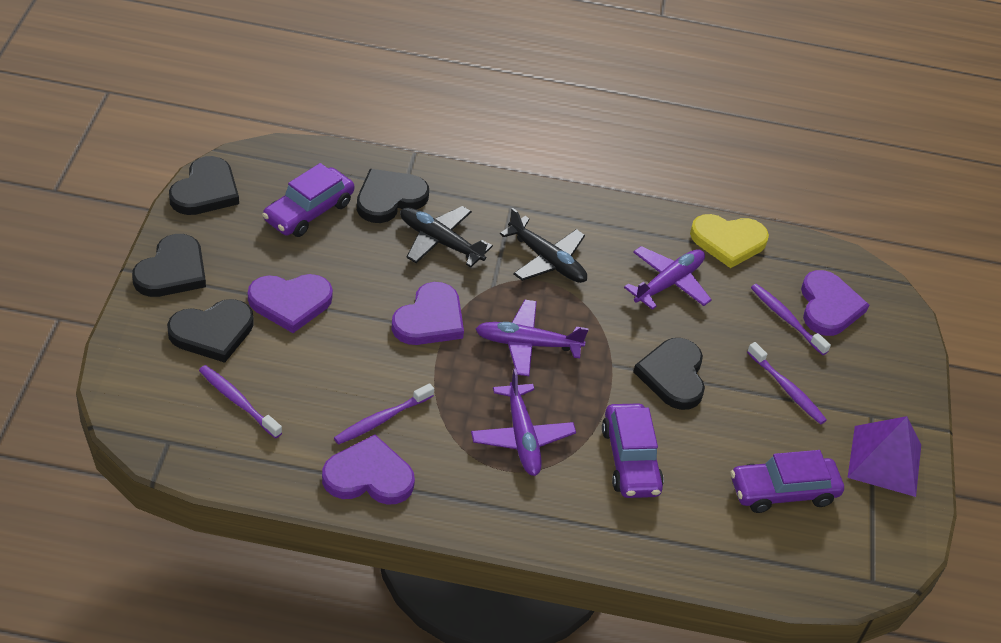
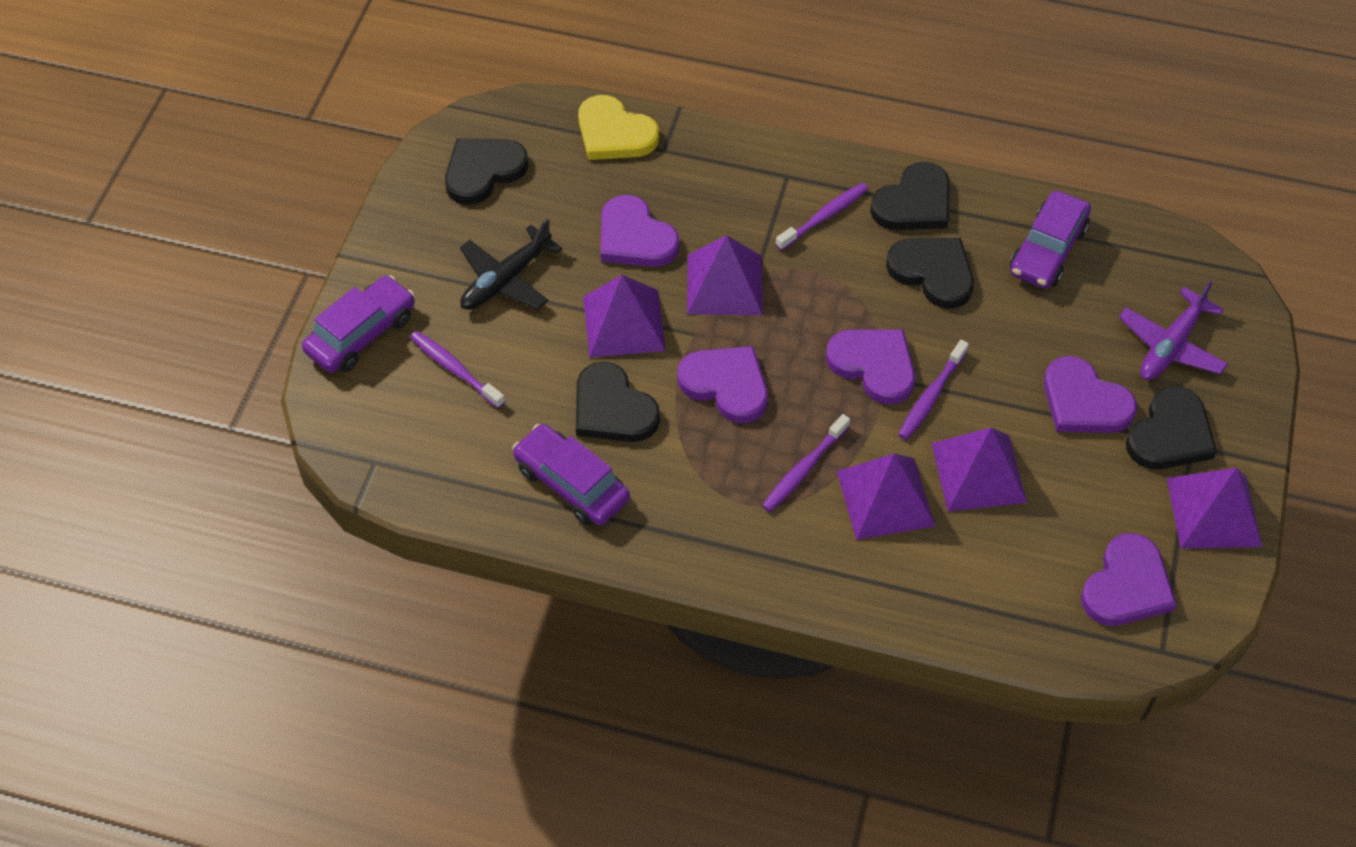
black plane: [400,206,493,267] [500,208,587,283] = 2 -> [460,218,563,310] = 1
purple heart: [248,274,333,333] [322,435,415,505] [392,282,464,345] [801,270,869,336] = 4 -> [601,195,680,267] [677,346,768,423] [826,330,915,405] [1044,356,1137,433] [1081,533,1177,626] = 5
purple plane: [471,369,576,476] [476,300,588,376] [624,246,712,310] = 3 -> [1119,280,1228,380] = 1
purple pyramid: [847,416,921,497] = 1 -> [583,275,666,358] [687,235,762,315] [837,454,935,540] [931,427,1027,512] [1167,468,1262,549] = 5

